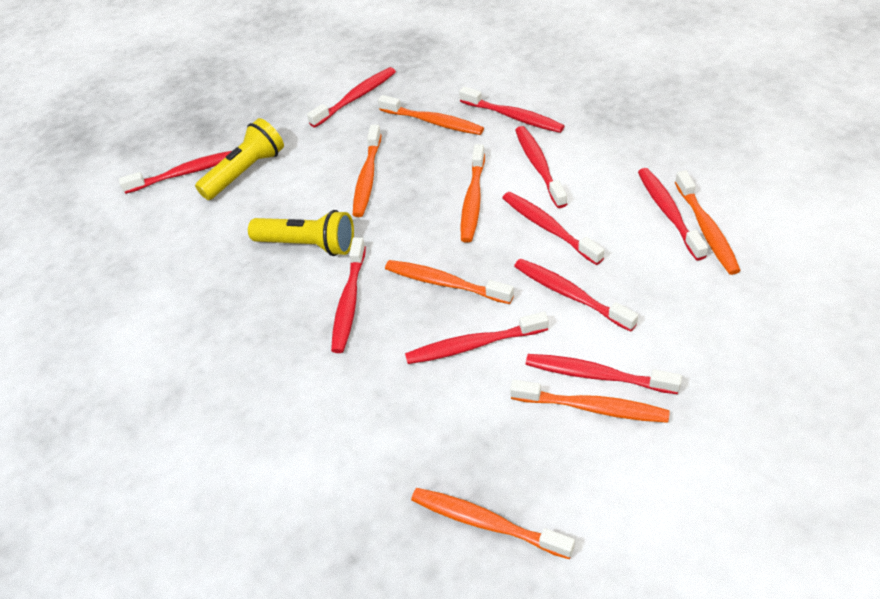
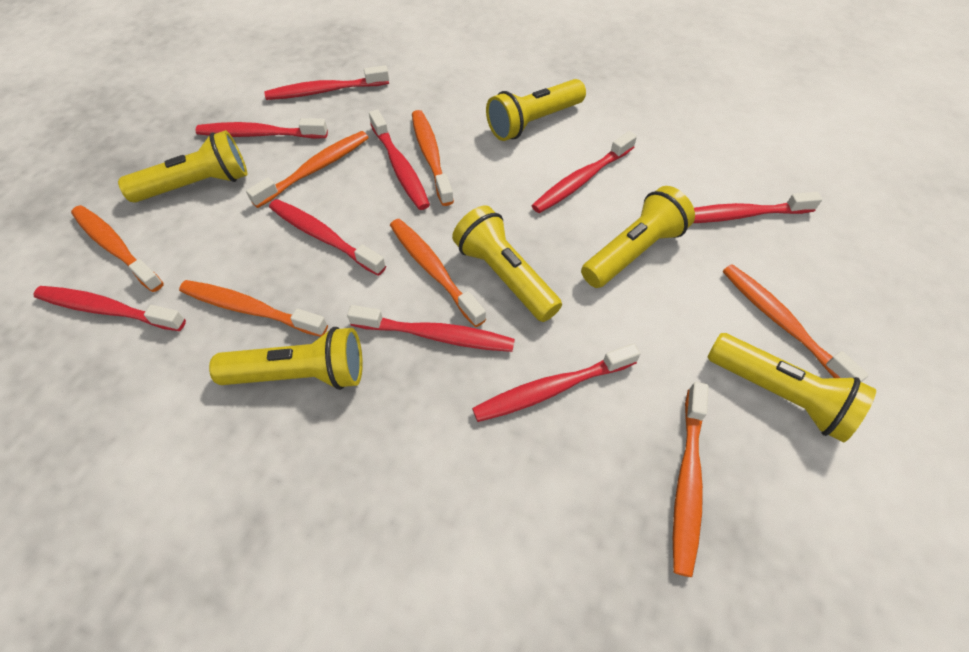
red toothbrush: [119,151,232,194] [307,67,396,128] [331,237,366,353] [405,312,548,364] [459,87,564,133] [503,192,604,265] [514,259,638,332] [515,126,567,208] [526,354,682,394] [638,168,708,261] = 10 -> [33,286,186,331] [195,118,328,139] [264,65,389,100] [269,199,386,276] [347,305,515,352] [369,110,430,210] [472,343,640,422] [531,131,637,213] [693,192,822,223] = 9
yellow flashlight: [195,118,284,200] [248,210,354,256] = 2 -> [118,130,247,202] [209,327,363,390] [452,205,562,322] [486,79,586,141] [581,186,695,288] [707,333,876,442] = 6

